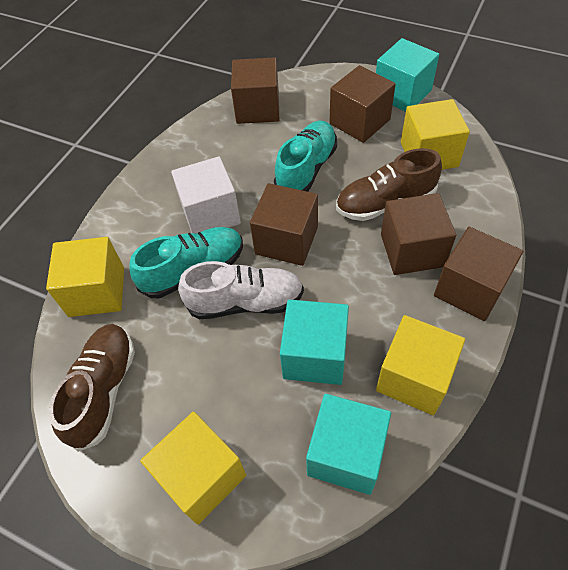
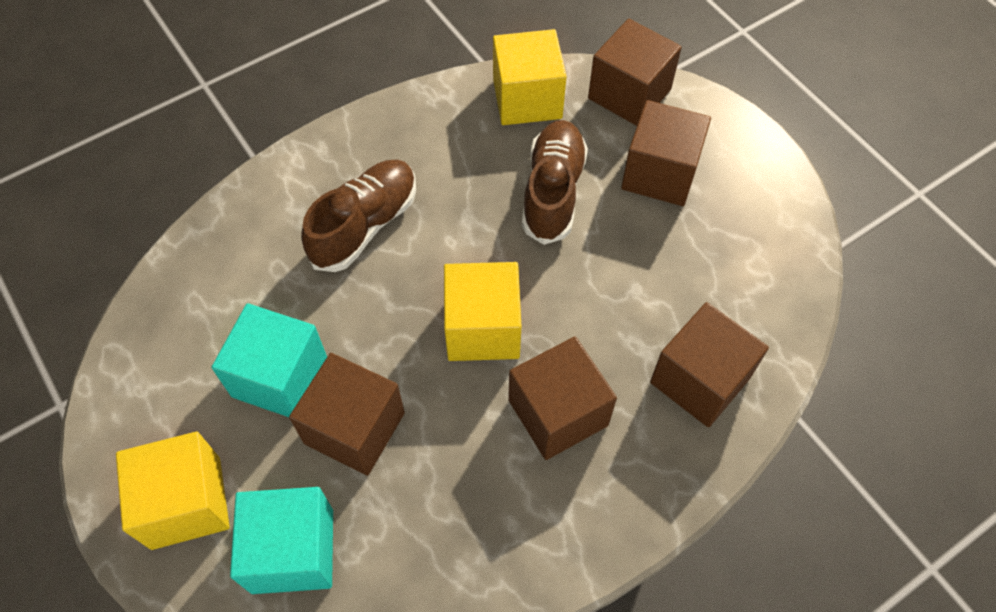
turquoise cube: [280,299,349,385] [306,394,391,495] [376,38,439,112] = 3 -> [212,303,327,417] [230,487,333,594] = 2
turquoise shoe: [129,227,243,298] [274,121,337,192] = 2 -> none = 0
white cube: [171,156,241,233] = 1 -> none = 0
white shoe: [178,261,304,319] = 1 -> none = 0
yellow cube: [46,237,124,317] [140,412,246,525] [376,315,465,415] [401,99,470,170] = 4 -> [116,432,230,550] [444,262,521,361] [493,29,567,125] = 3

